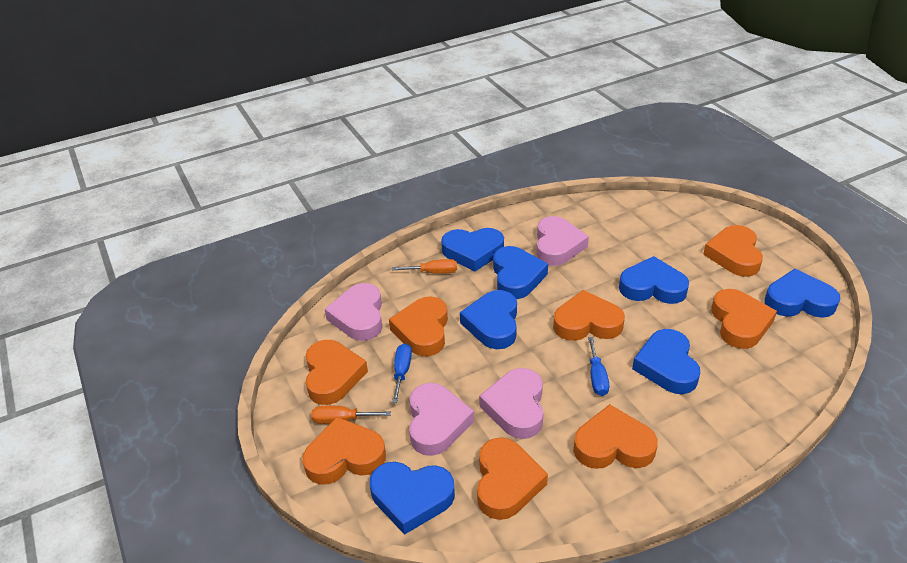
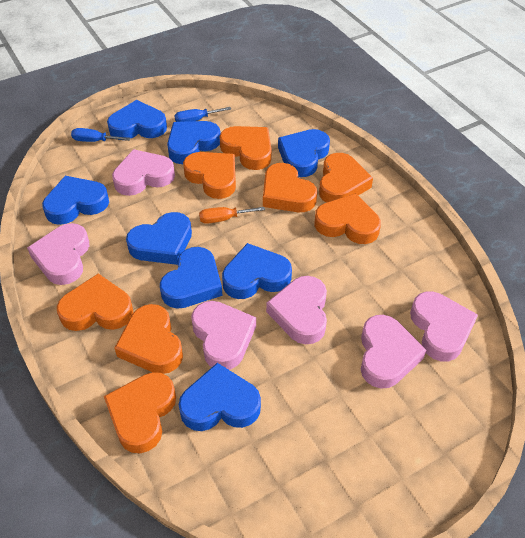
blue heart: [370,462,455,535] [441,228,504,272] [460,290,517,349] [493,246,548,299] [619,256,689,304] [632,329,700,394] [765,269,840,318] = 7 -> [42,176,109,225] [107,100,167,140] [126,212,192,265] [160,247,223,309] [167,121,221,164] [179,363,261,431] [222,243,292,299] [278,129,330,177] = 8
orange screwdriver: [311,406,391,424] [392,259,457,274] = 2 -> [199,207,265,224] = 1
pink heart: [325,283,382,341] [409,383,474,456] [479,368,543,439] [536,216,589,266] = 4 -> [27,223,89,285] [112,149,175,196] [191,301,256,370] [266,276,327,344] [361,315,426,389] [410,291,478,361] = 6

